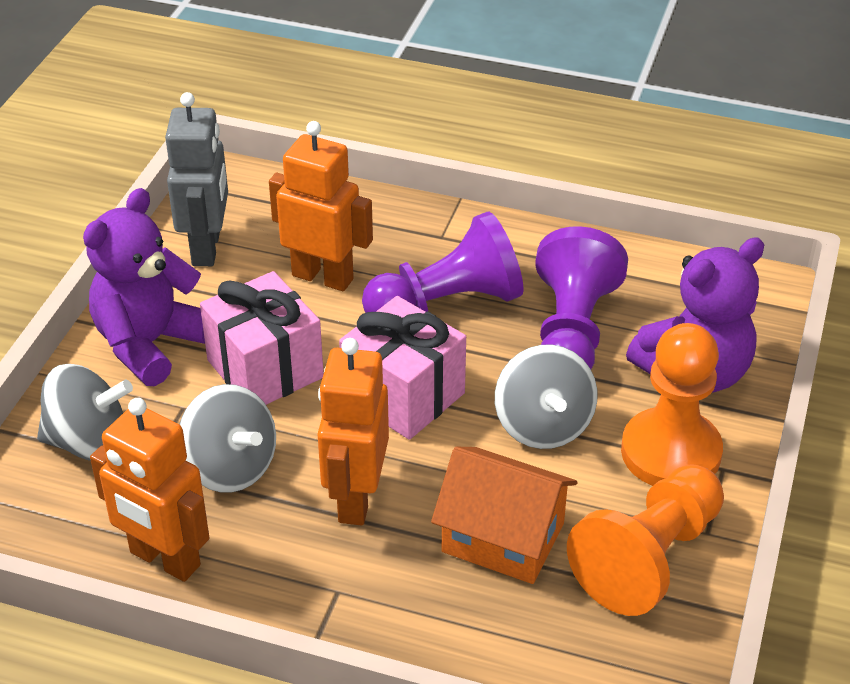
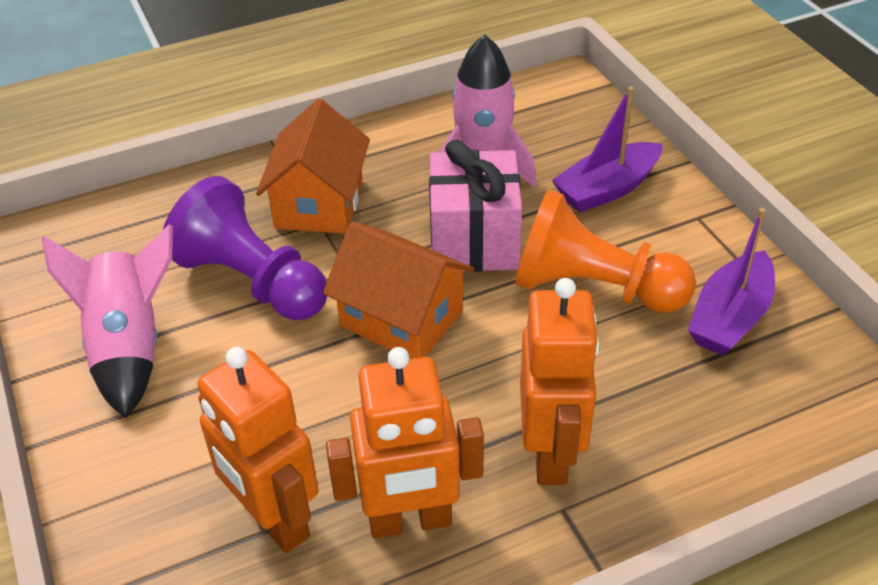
grey robot: [165,92,228,266] = 1 -> none = 0
grey spinning top: [37,364,133,461] [179,384,276,493] [495,345,597,449] = 3 -> none = 0
orange house: [431,447,578,584] = 1 -> [256,99,370,234] [323,222,474,359] = 2
orange pawn: [567,464,724,616] [621,323,723,486] = 2 -> [515,189,696,313] = 1
pink gift: [200,271,324,405] [339,296,466,440] = 2 -> [429,140,522,272] = 1
pink rocket: none = 0 -> [41,224,173,418] [439,34,536,187] = 2
purple boat: none = 0 -> [552,86,662,212] [688,208,775,356] = 2
purple pawn: [362,212,523,313] [535,226,628,369] = 2 -> [163,176,327,320] = 1
purple teddy bear: [83,188,205,386] [626,237,765,392] = 2 -> none = 0

